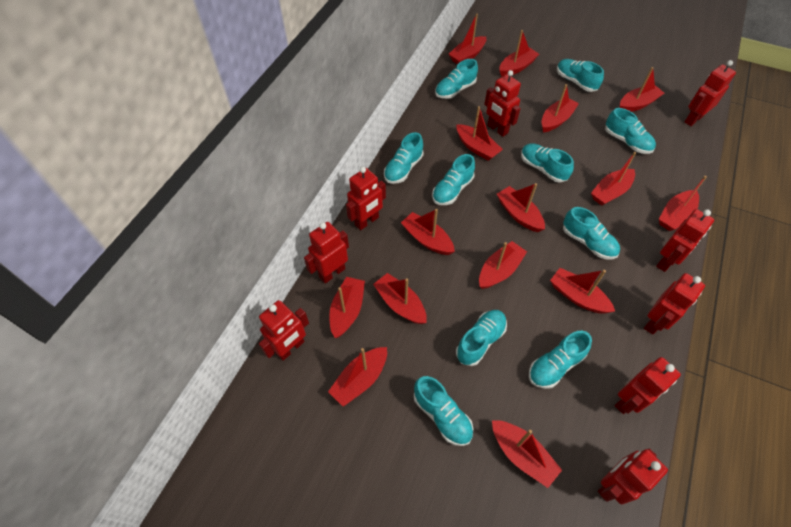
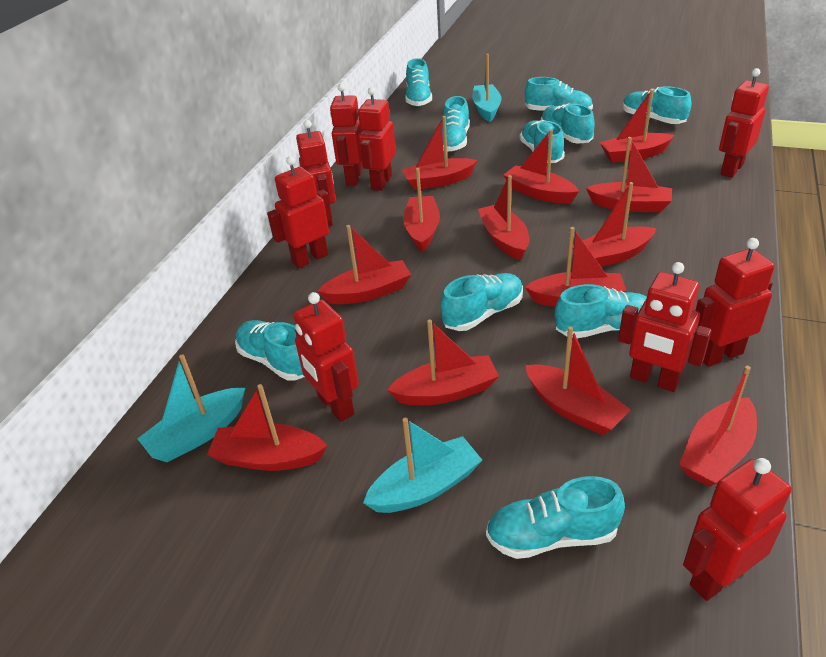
red boat: [328,347,387,407] [329,277,365,338] [373,273,427,324] [401,209,455,255] [449,14,486,64] [456,106,503,161] [479,241,527,289] [492,421,562,488] [497,183,545,232] [500,30,539,77] [541,84,579,132] [550,268,615,314] [591,152,636,206] [620,67,664,112] [659,176,707,231] = 15 -> [207,384,327,471] [318,225,411,304] [387,319,499,405] [402,116,477,190] [403,168,440,252] [478,175,529,260] [503,129,579,204] [525,227,626,307] [525,326,631,435] [573,182,656,267] [586,137,672,212] [600,89,675,163] [679,366,757,487] = 13
turquoise boat: none = 0 -> [137,354,245,462] [363,418,482,513] [472,54,502,122] = 3

